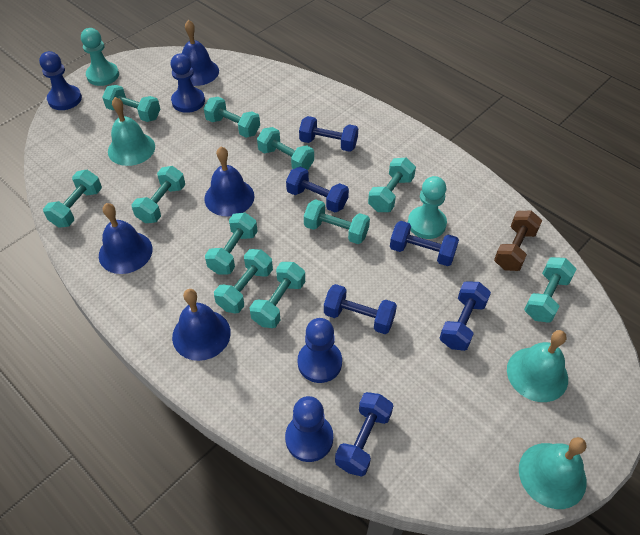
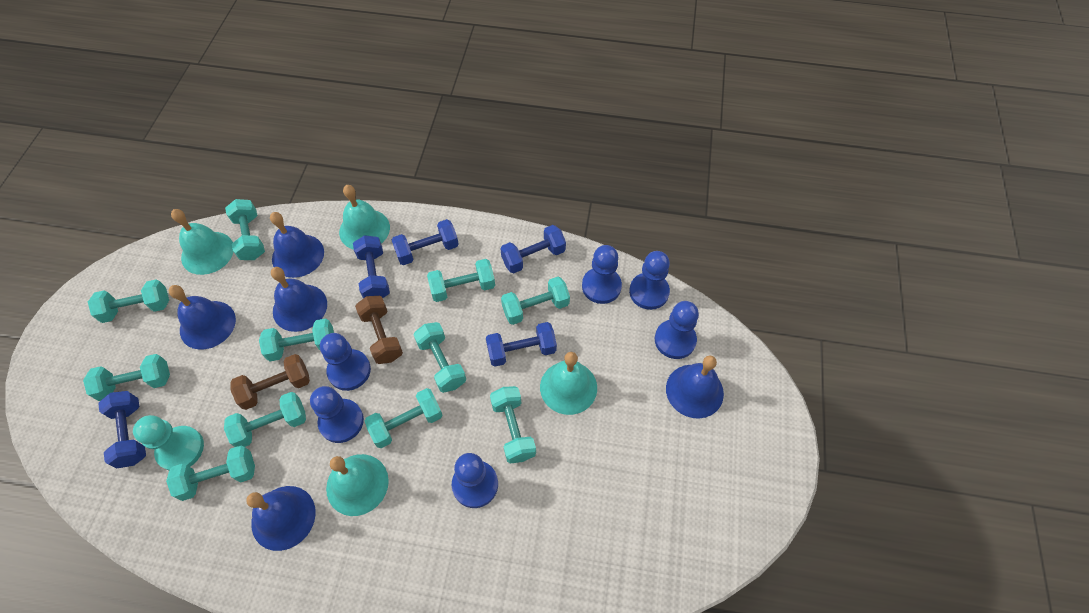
blue bell: [99,203,153,274] [172,289,231,361] [182,20,219,86] [204,147,255,216] = 4 -> [169,285,236,350] [246,486,316,551] [270,212,324,278] [271,267,327,332] [666,355,724,419] = 5
blue dumbbell: [286,167,349,212] [299,116,358,152] [324,284,397,334] [335,392,393,477] [390,221,459,266] [440,281,491,351] = 6 -> [98,391,146,468] [353,235,390,299] [392,219,459,265] [486,322,557,367] [500,225,566,273] = 5
blue pawn: [39,51,82,110] [170,54,205,113] [285,396,333,462] [298,318,342,383] = 4 -> [310,386,364,443] [320,333,371,391] [452,453,498,508] [582,245,622,304] [629,251,670,310] [655,301,699,359] = 6
brown dumbbell: [494,211,542,271] = 1 -> [230,354,310,410] [355,296,403,364] = 2
turquoise bell: [108,97,155,166] [507,330,568,402] [519,437,587,509] = 3 -> [171,209,233,275] [326,454,389,516] [339,185,390,250] [540,352,597,415] = 4
turquoise pawn: [81,28,119,86] [408,176,447,239] = 2 -> [133,415,204,471] = 1

